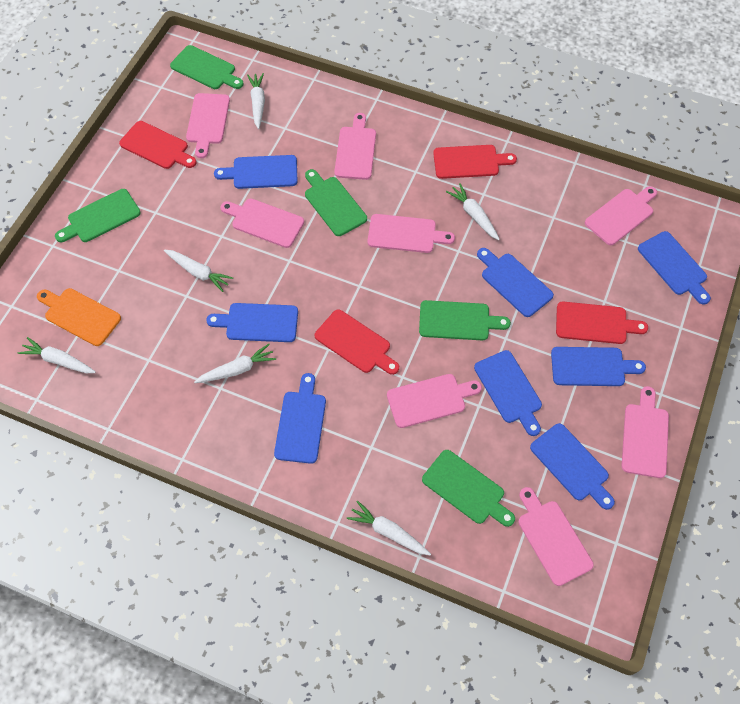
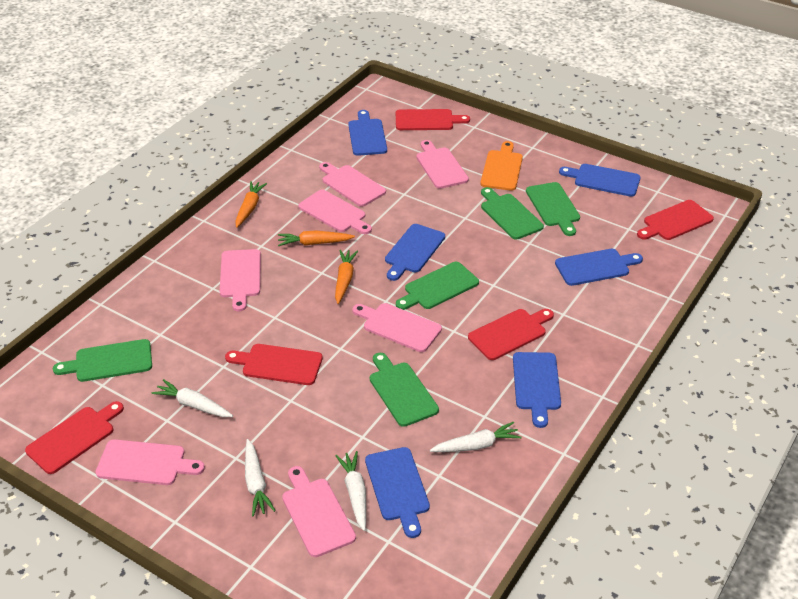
blue cutting board: [206,303,298,342] [214,155,298,189] [274,373,326,464] [474,350,542,436] [477,248,554,317] [530,423,615,510] [551,347,646,386] [638,231,711,305] = 8 -> [348,110,387,156] [365,447,430,538] [385,224,445,281] [513,352,561,428] [555,249,643,286] [559,164,641,197] = 6
orange carrot: none = 0 -> [235,181,267,228] [278,231,355,246] [335,250,358,304] = 3
pink cutting board: [186,93,230,158] [220,198,304,248] [334,113,376,180] [367,214,455,253] [387,374,482,428] [518,487,594,586] [585,186,657,245] [622,386,669,478] = 8 -> [96,439,205,485] [220,249,261,311] [282,466,356,557] [298,190,372,234] [319,162,386,207] [352,303,442,352] [416,140,469,189] = 7
red cutting board: [119,121,197,169] [314,309,399,375] [433,145,517,179] [556,302,648,344] = 4 -> [25,401,124,474] [225,344,323,385] [396,109,470,130] [468,309,554,360] [637,200,714,240] = 5
white carrot: [18,337,96,373] [164,249,233,292] [194,344,276,383] [247,73,265,129] [347,501,431,556] [446,183,500,240] = 6 -> [152,379,233,417] [245,439,276,517] [335,451,366,531] [430,422,522,452] = 4

